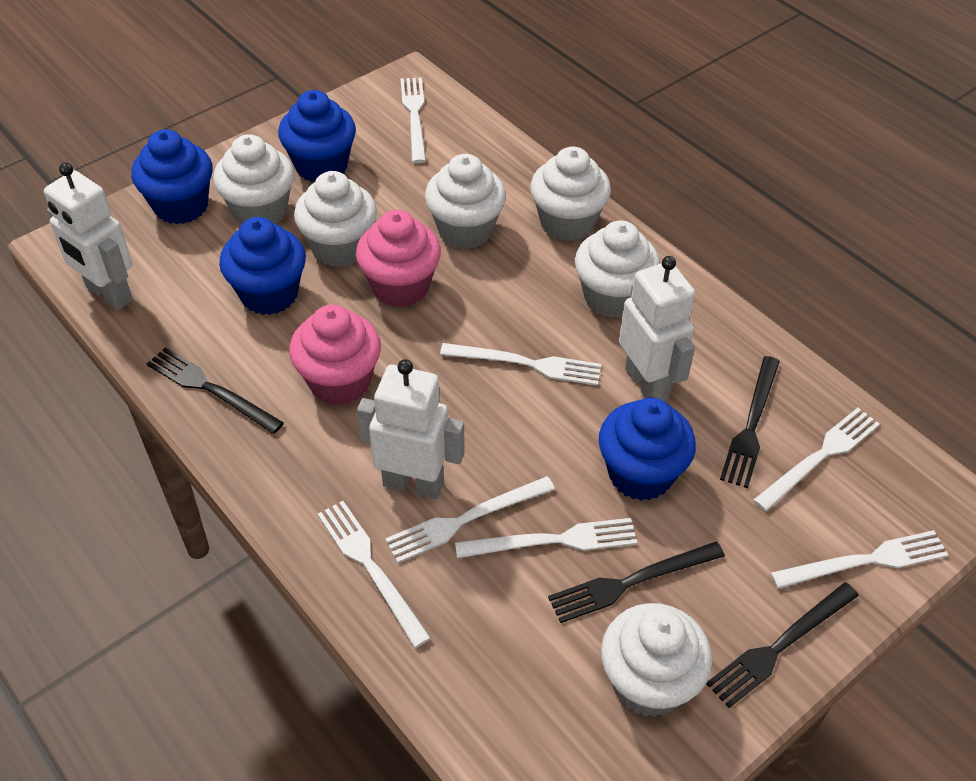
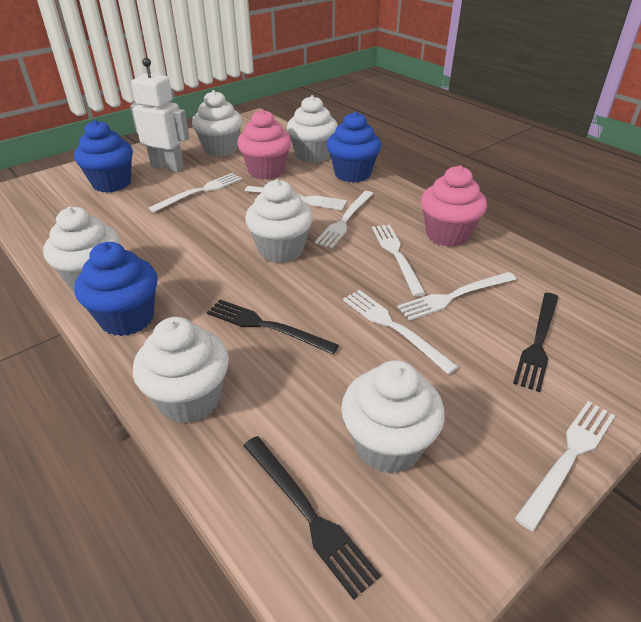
black fork: [147,347,284,434] [548,542,725,623] [706,582,859,708] [720,356,780,488] = 4 -> [207,300,339,355] [243,436,381,600] [513,293,558,392] = 3
blue cupcake: [131,129,213,224] [219,217,306,315] [278,90,356,182] [599,398,696,501] = 4 -> [74,120,133,193] [74,242,158,336] [327,111,381,183] = 3
white robot: [44,163,133,310] [357,359,464,499] [619,256,695,401] = 3 -> [131,58,189,172] = 1

